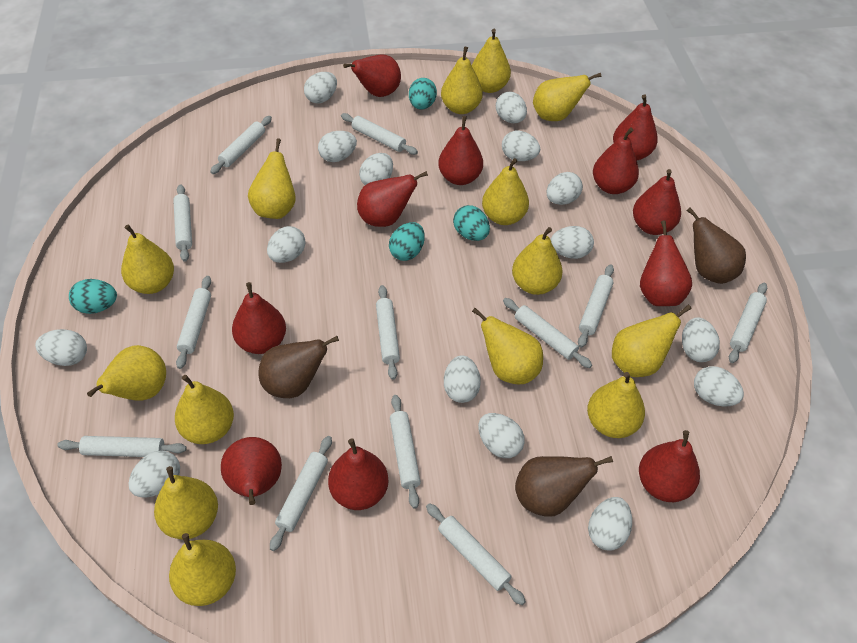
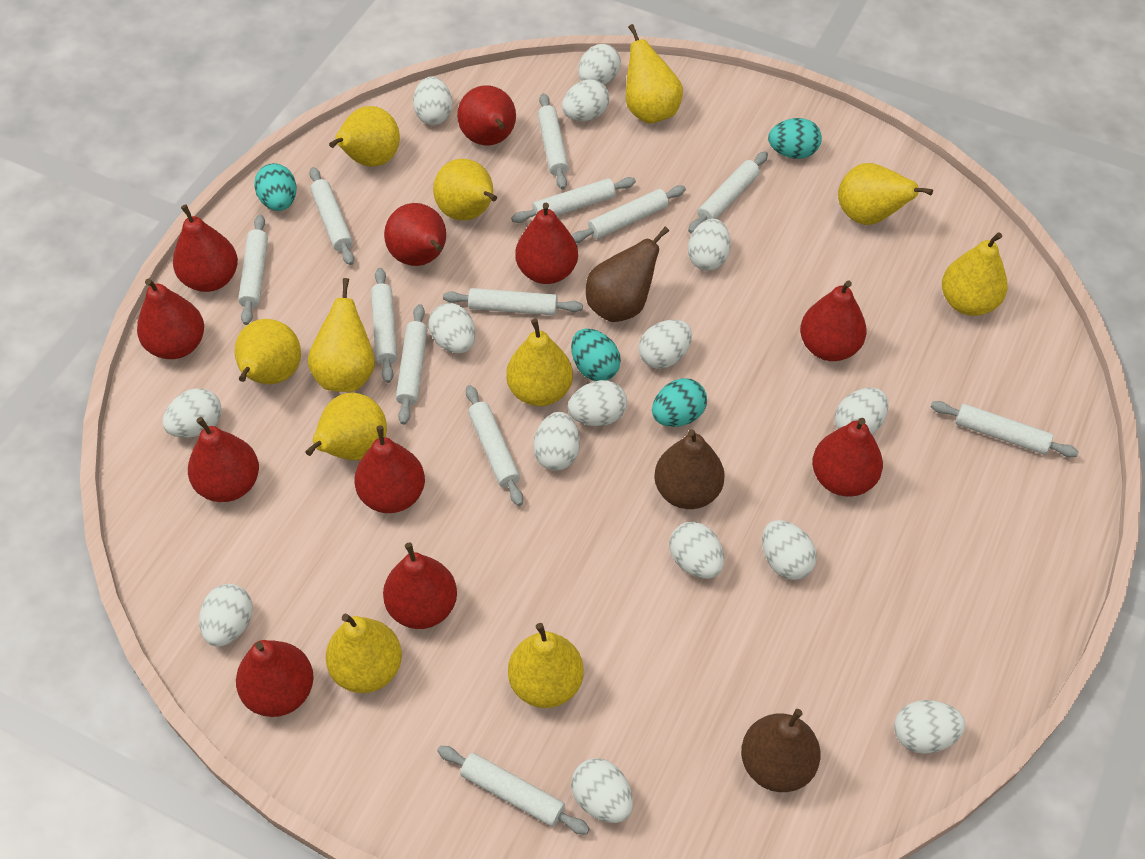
yellow pear: [87,345,166,400] [121,225,174,294] [154,466,218,539] [169,533,236,606] [175,375,234,444] [248,138,296,219] [441,47,483,114] [472,29,511,93] [472,308,543,384] [482,158,529,225] [512,227,563,295] [533,73,601,121] [587,372,645,438] [612,305,692,377] = 14 -> [234,319,301,384] [305,393,387,460] [308,278,375,392] [326,614,402,693] [329,106,400,167] [433,159,497,220] [506,319,573,406] [508,623,584,708] [626,24,683,124] [838,163,933,225] [942,232,1008,316] = 11

